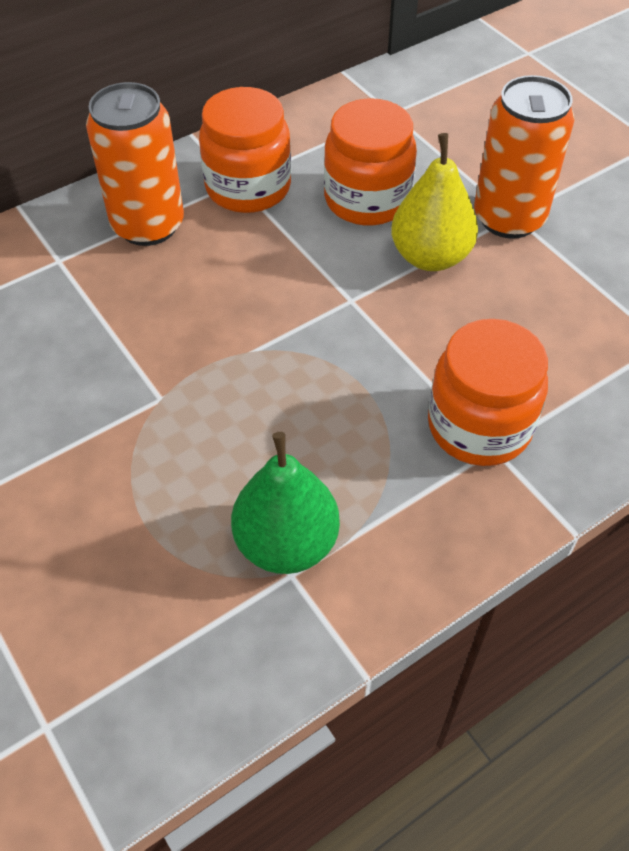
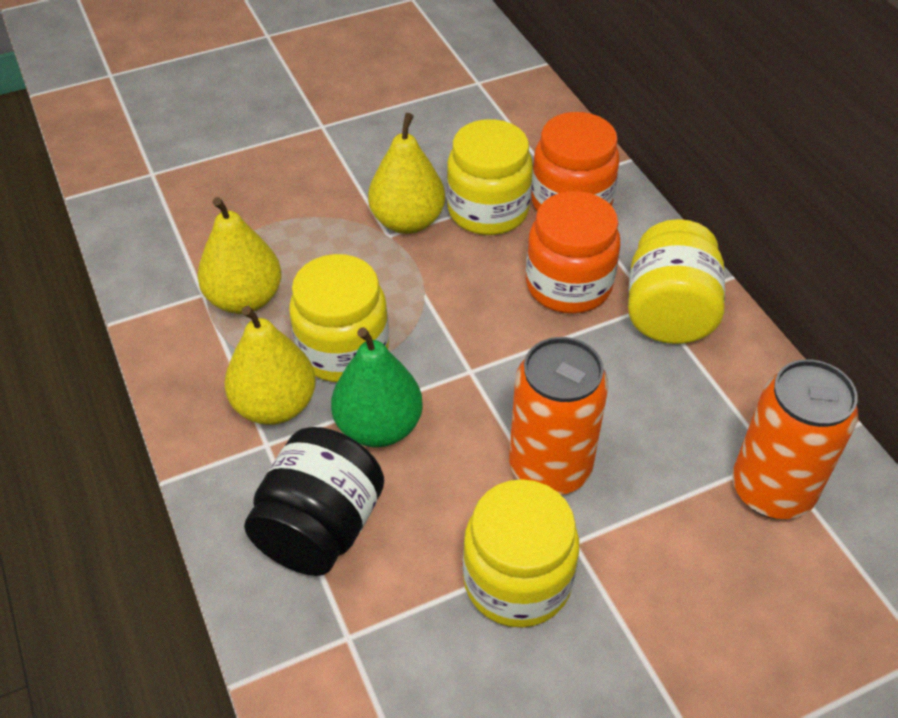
black jar: none = 0 -> [244,427,384,576] = 1
orange jar: [199,87,291,213] [324,98,417,225] [428,319,548,466] = 3 -> [526,191,620,314] [531,112,620,211] = 2
yellow jar: none = 0 -> [289,254,389,382] [447,119,533,235] [463,479,579,628] [628,219,725,344] = 4
yellow pear: [391,133,478,271] = 1 -> [197,197,282,314] [224,306,316,425] [368,113,445,234] = 3

